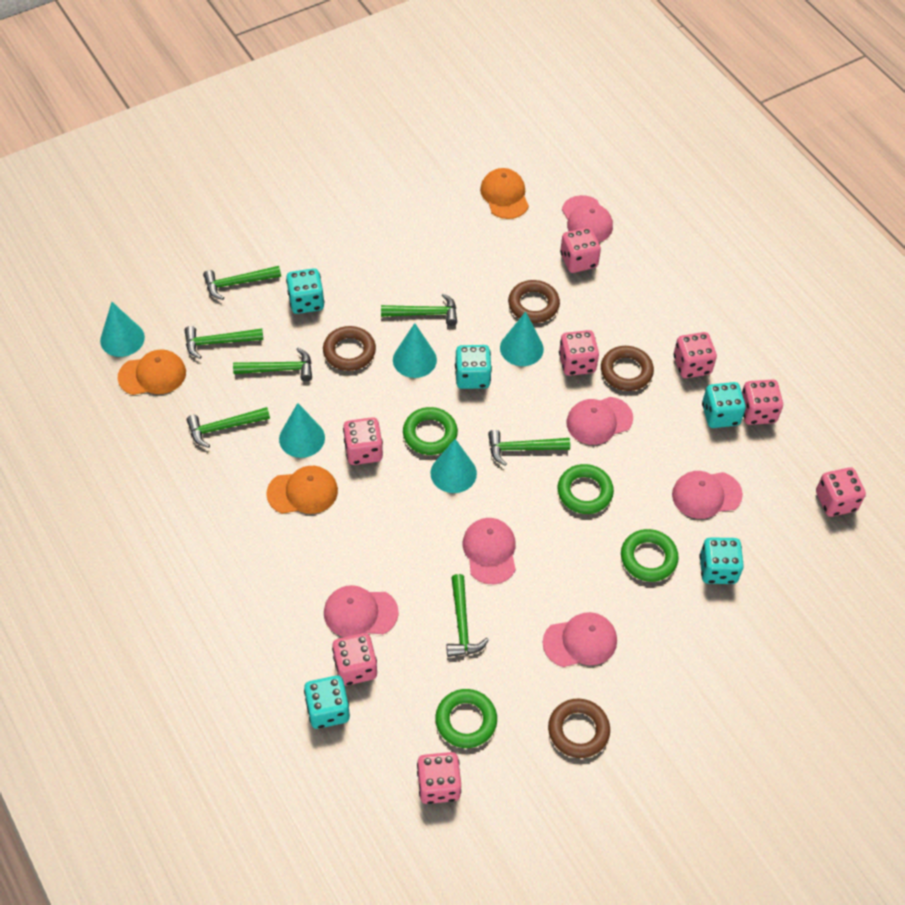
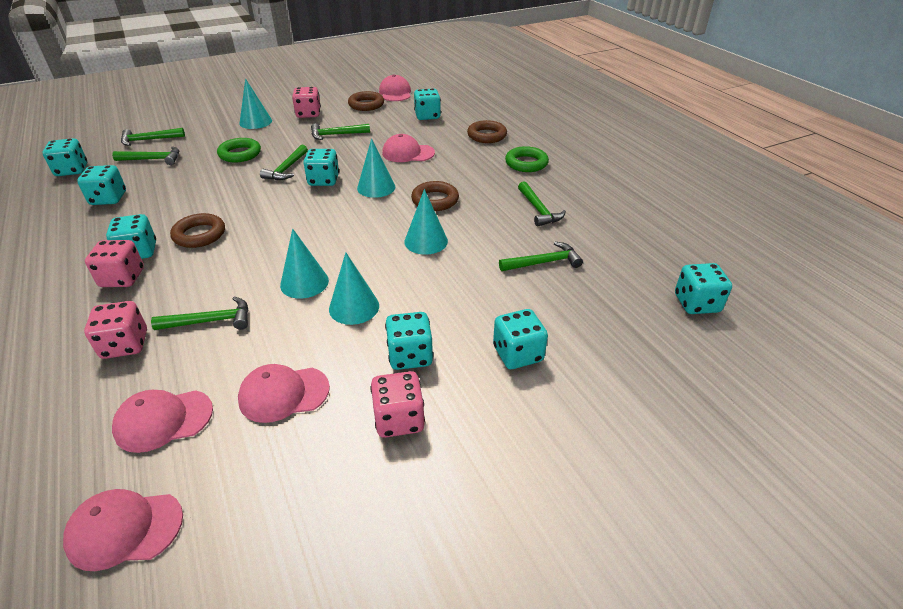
green ring: [403,407,458,455] [435,689,497,748] [557,464,614,514] [621,529,679,582] = 4 -> [217,138,261,163] [505,146,549,172] = 2
orange cap: [118,349,186,395] [266,466,338,514] [480,168,529,219] = 3 -> none = 0
pink cap: [324,585,399,637] [463,518,516,584] [542,612,617,667] [562,195,613,242] [566,397,633,445] [672,471,743,519] = 6 -> [63,489,183,571] [112,390,213,453] [238,364,330,423] [379,74,411,101] [382,134,435,162] = 5
pink dice: [332,633,377,686] [343,417,383,465] [417,752,461,804] [559,330,599,376] [560,227,601,273] [674,332,717,378] [742,380,783,425] [816,467,866,517] = 8 -> [84,301,147,359] [85,240,144,287] [292,87,321,118] [371,371,425,438] = 4
turquoise dice: [286,268,324,314] [304,676,350,729] [455,345,492,389] [699,537,744,584] [702,382,746,428] = 5 -> [42,138,87,176] [77,165,126,205] [106,214,156,259] [303,149,339,186] [385,312,433,370] [414,88,441,120] [493,309,548,369] [675,263,732,314] = 8

